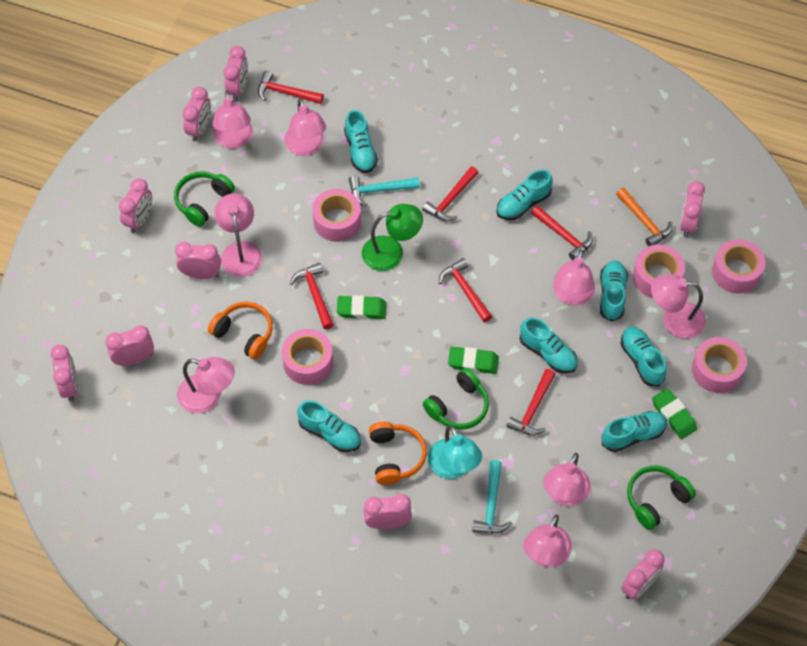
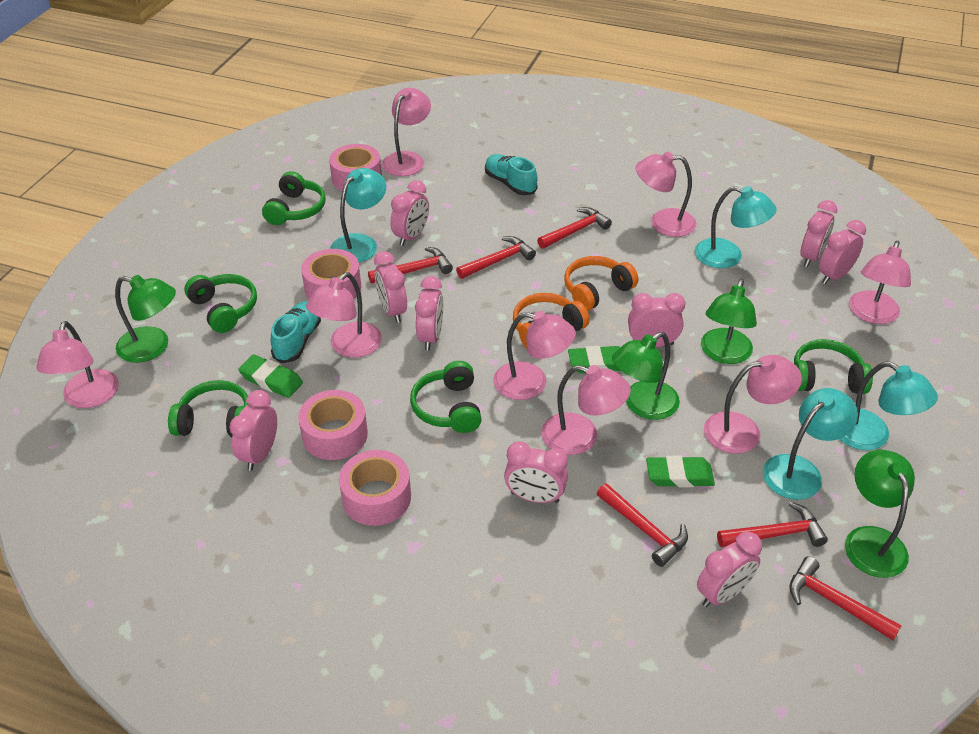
green headphones: [174,171,235,227] [423,368,489,430] [627,466,696,530] = 3 -> [168,380,248,437] [184,274,257,333] [262,171,326,225] [410,361,482,433] [794,339,873,394] = 5
green lamp: [362,204,423,271] = 1 -> [115,275,176,363] [612,332,680,420] [701,279,757,364] [845,450,915,578] = 4
orange hammer: [616,188,672,247] = 1 -> none = 0
pink tape: [282,329,333,385] [312,189,361,242] [633,245,685,298] [692,337,747,393] [712,239,765,293] = 5 -> [298,390,368,460] [301,249,361,299] [329,144,382,191] [339,450,411,526] = 4
turquoise hammer: [349,176,420,207] [472,460,512,534] = 2 -> none = 0
turquoise lamp: [428,425,482,479] = 1 -> [330,168,386,262] [694,186,777,268] [763,388,858,500] [839,361,938,450] = 4
turquoise shoe: [297,400,361,452] [344,110,378,173] [496,169,553,220] [520,317,578,373] [600,260,628,322] [602,411,667,452] [621,327,667,386] = 7 -> [271,301,321,363] [485,154,538,195] = 2

